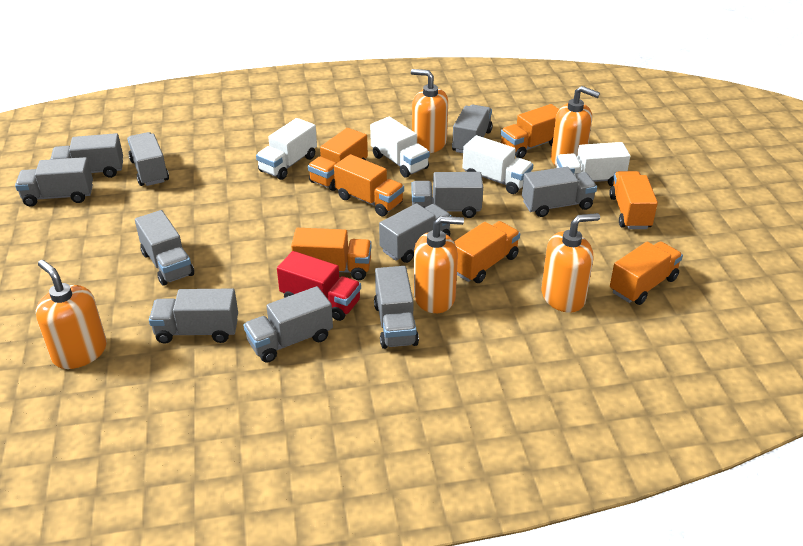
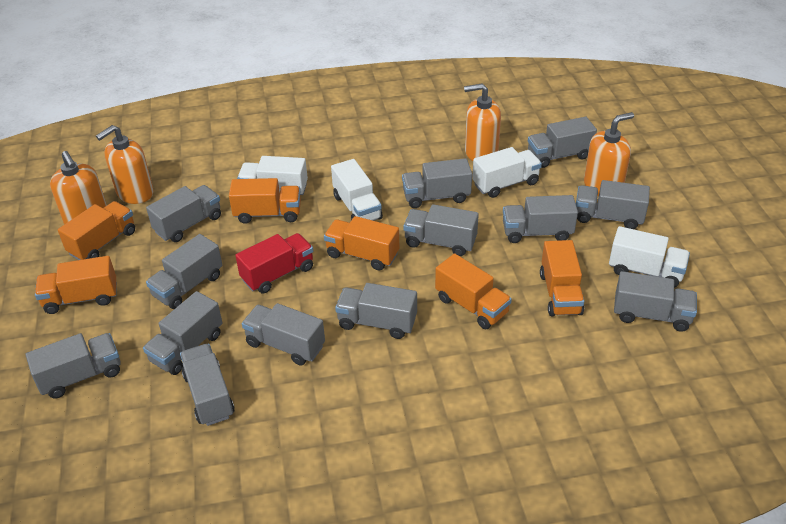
grey truck: [15,157,93,206] [50,133,123,178] [127,132,169,186] [135,210,194,286] [149,288,238,344] [243,286,333,363] [374,266,419,349] [379,203,452,263] [411,172,483,218] [452,105,493,153] [522,167,597,217] = 11 -> [26,333,121,398] [143,291,222,375] [146,185,221,242] [146,234,222,309] [180,344,234,426] [242,303,325,366] [335,283,417,339] [402,158,472,208] [403,204,479,256] [503,195,578,243] [528,117,597,168] [576,180,650,229] [614,271,697,332] = 13
orange soap dispenser: [36,260,107,369] [411,69,448,153] [414,216,464,313] [541,213,600,313] [551,86,600,167] = 5 -> [50,151,107,225] [96,125,154,204] [464,83,501,161] [584,112,634,196] = 4
orange truck: [291,228,372,280] [308,128,368,191] [334,154,404,216] [454,221,520,283] [501,104,559,158] [609,171,658,229] [610,241,683,305] = 7 -> [35,256,117,314] [58,201,135,260] [229,178,301,224] [324,216,399,271] [435,254,512,329] [540,240,584,316] = 6

